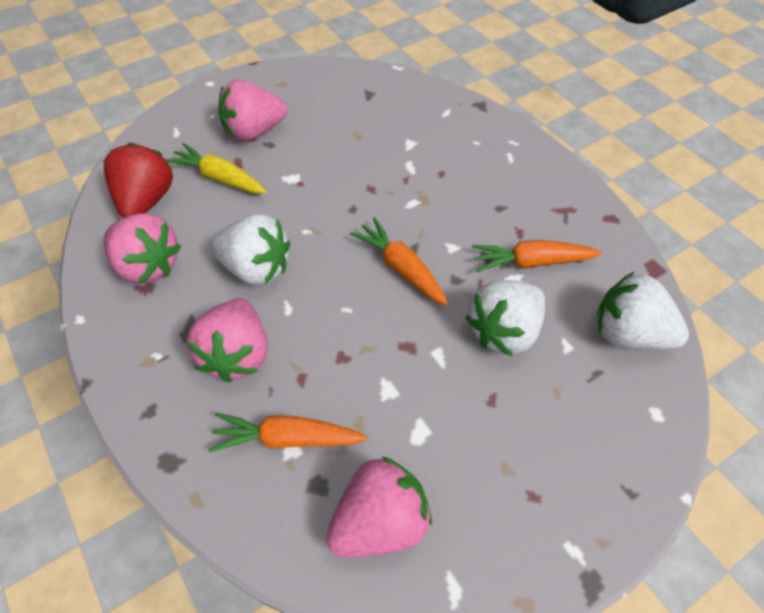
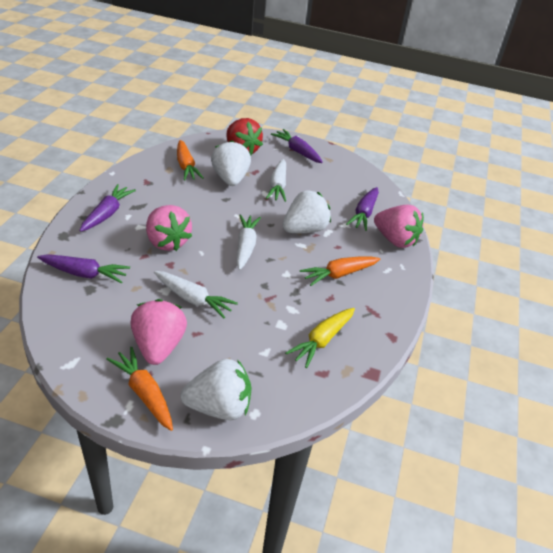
pink strawberry: [104,213,181,284] [187,298,268,383] [218,80,287,142] [326,456,432,557] = 4 -> [131,299,187,365] [146,205,192,251] [374,205,424,248] = 3
purple carrot: none = 0 -> [37,254,130,284] [79,184,136,232] [271,129,323,163] [346,187,379,231] = 4
white carrot: none = 0 -> [154,271,238,318] [236,214,261,270] [266,159,286,202] = 3

